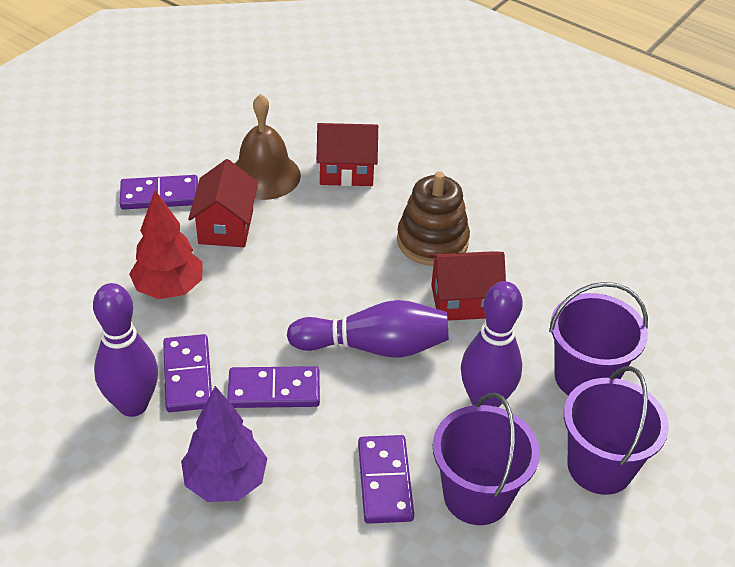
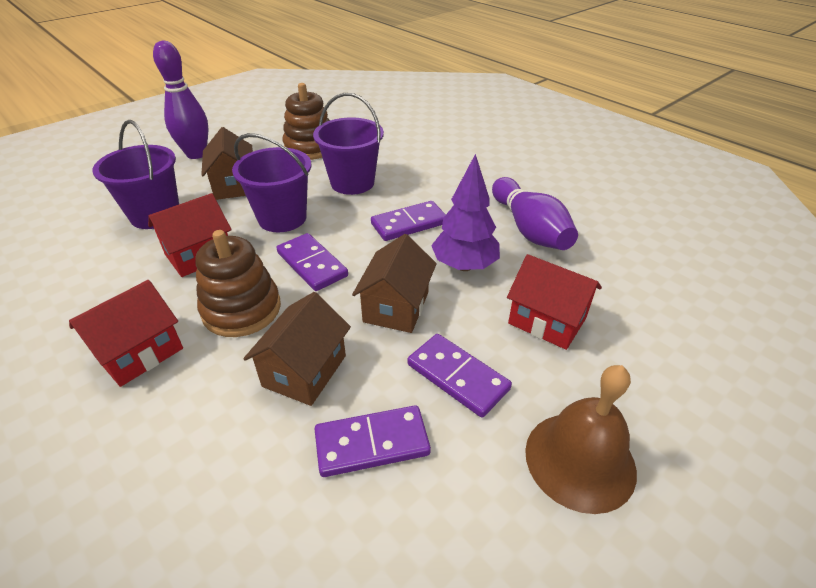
brown house: none = 0 -> [201,127,253,200] [243,292,351,406] [352,234,437,333] = 3
brown stacking toy: [397,171,470,266] = 1 -> [195,230,281,337] [283,83,330,160] = 2
purple bowling pin: [93,283,158,417] [287,300,449,358] [461,281,523,407] = 3 -> [153,41,208,159] [492,177,578,250] = 2
red tree: [129,190,202,299] = 1 -> none = 0

